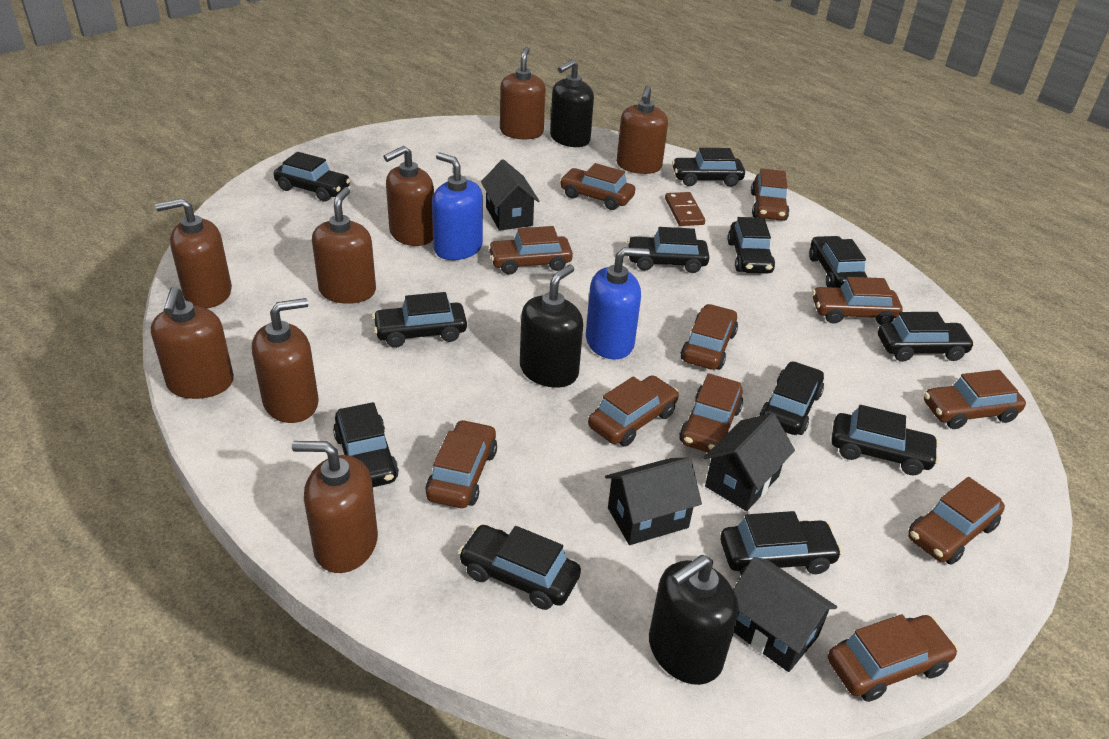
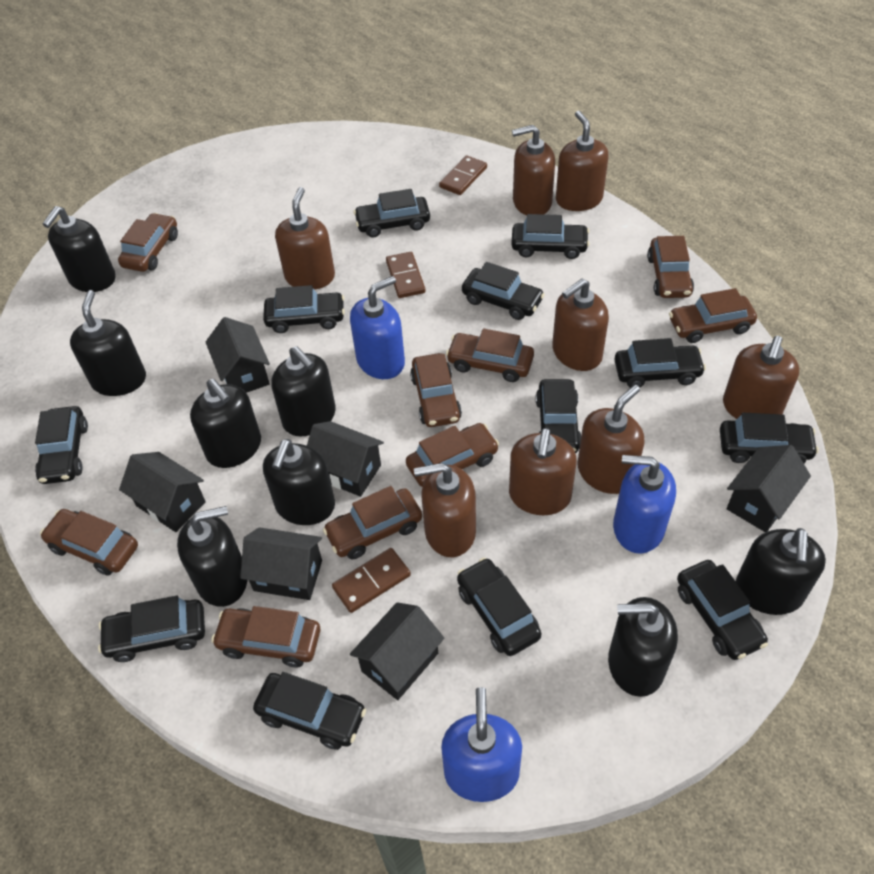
black house: [481,159,539,231] [605,458,702,545] [703,413,795,511] [733,557,837,672] = 4 -> [119,452,206,532] [206,317,270,393] [240,527,322,600] [307,421,384,497] [350,602,444,700] [727,445,811,532] = 6
black soap dispenser: [520,265,583,388] [550,59,594,147] [649,555,739,685] = 3 -> [43,206,116,292] [70,290,146,396] [177,506,248,607] [190,379,261,468] [263,439,335,525] [271,346,336,437] [608,597,678,697] [736,528,826,615] = 8
blue soap dispenser: [432,152,483,260] [586,247,650,359] = 2 -> [350,276,405,379] [441,687,522,802] [613,455,676,554] = 3
brown car: [425,420,497,508] [488,226,573,275] [560,163,635,210] [588,375,679,447] [679,373,743,453] [681,304,738,370] [751,168,789,221] [812,277,902,325] [828,614,958,702] [908,477,1005,565] [924,370,1026,429] = 11 -> [40,509,138,576] [118,213,178,272] [211,606,320,668] [323,486,422,559] [406,423,499,487] [410,353,462,427] [446,328,534,382] [647,236,694,298] [669,288,757,343] = 9
brown domino: [665,192,705,226] = 1 -> [332,548,411,613] [386,252,426,298] [439,155,487,195] = 3

